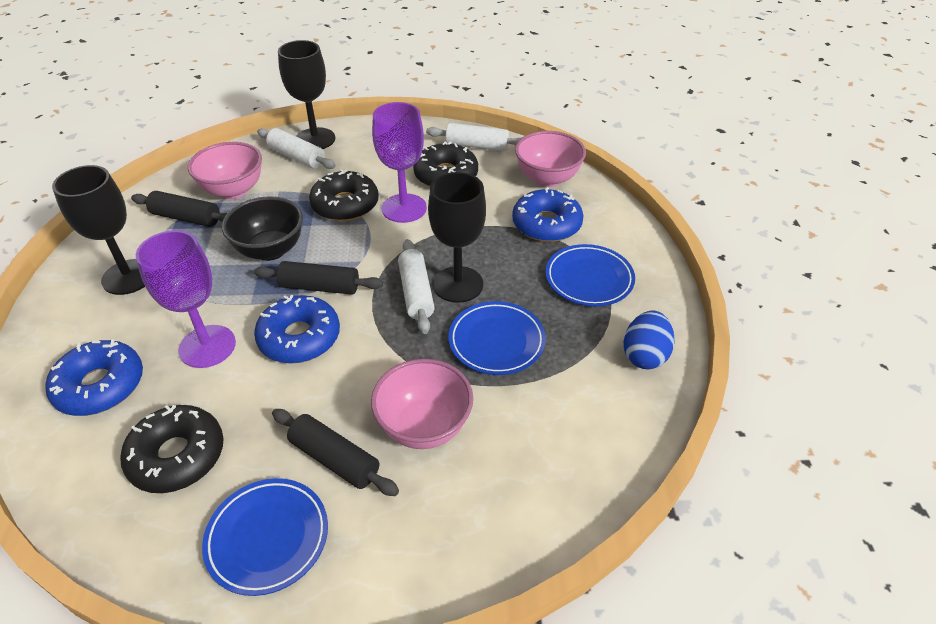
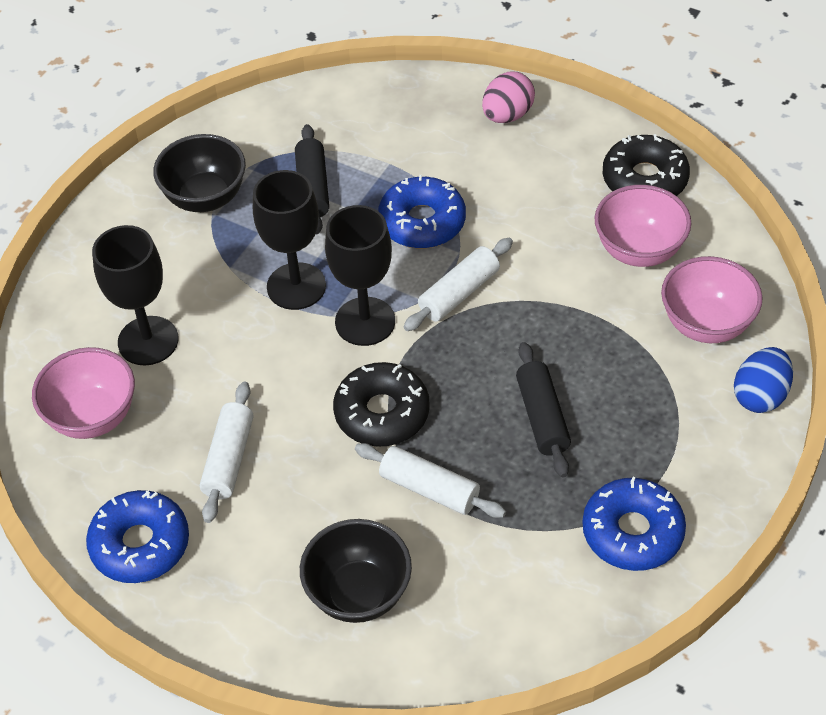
black bowl: [222,196,303,261] = 1 -> [153,134,246,212] [300,519,412,623] = 2
black donut: [120,405,224,493] [309,169,379,221] [413,142,478,187] = 3 -> [333,362,430,447] [603,134,690,196] = 2
black rolling pin: [131,191,227,227] [254,261,383,295] [272,409,399,496] = 3 -> [295,124,329,234] [516,342,571,477] = 2
blue plate: [202,478,328,596] [448,301,546,375] [546,244,635,306] = 3 -> none = 0
pink egg: none = 0 -> [482,72,535,123] = 1
purple goblet: [136,230,236,368] [372,102,427,223] = 2 -> none = 0

